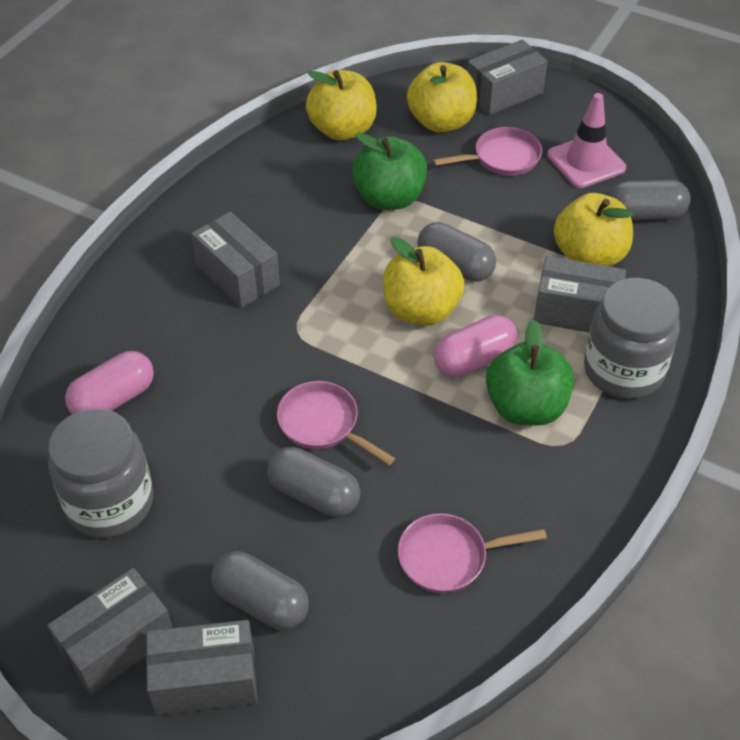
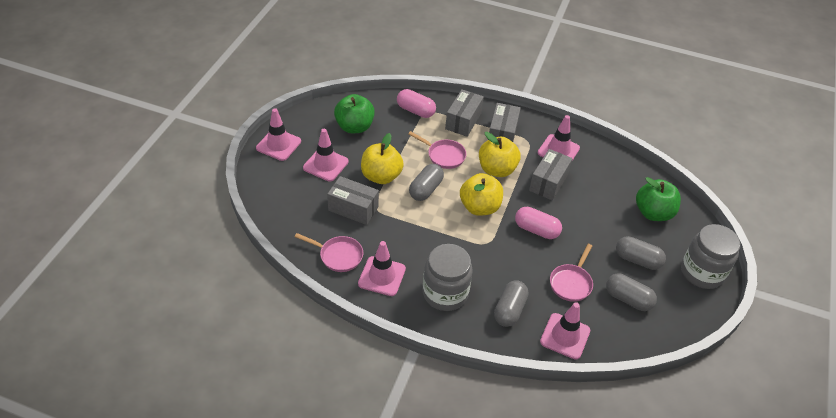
grey box: [47,568,172,695] [146,620,257,716] [191,212,280,308] [467,39,548,115] [534,256,626,333] = 5 -> [327,176,379,225] [445,90,484,137] [488,103,521,142] [529,149,573,201] = 4
pink traffic cone: [547,93,626,188] = 1 -> [256,108,301,161] [303,129,349,182] [358,241,406,296] [538,115,580,161] [540,302,590,360] = 5
yellow apple: [306,70,377,141] [383,237,464,326] [407,62,477,133] [554,193,633,266] = 4 -> [361,133,404,184] [460,173,503,216] [479,132,521,177] = 3

